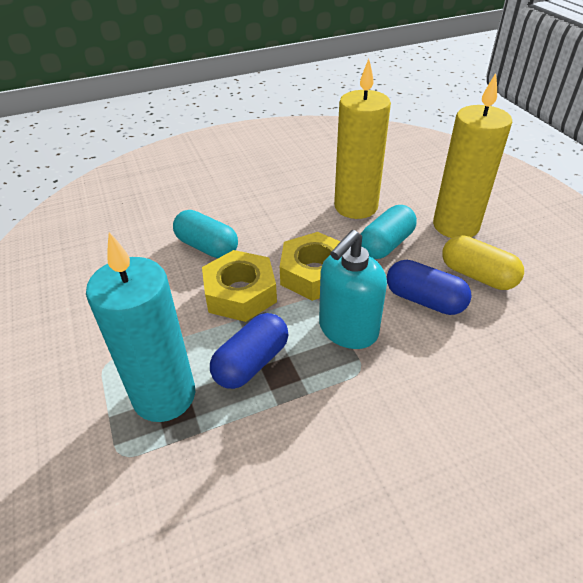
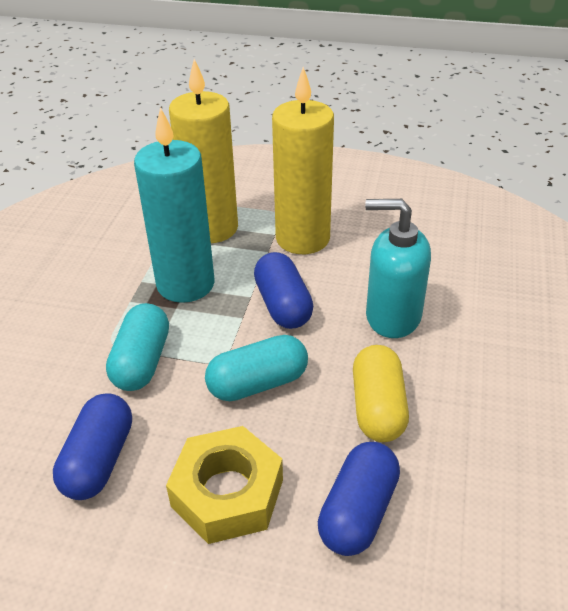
blue capsule: [210,313,288,389] [387,260,472,315] = 2 -> [53,393,132,500] [254,252,313,329] [318,442,400,556] = 3
yellow nut: [202,250,277,322] [280,232,341,301] = 2 -> [166,426,283,544] = 1

